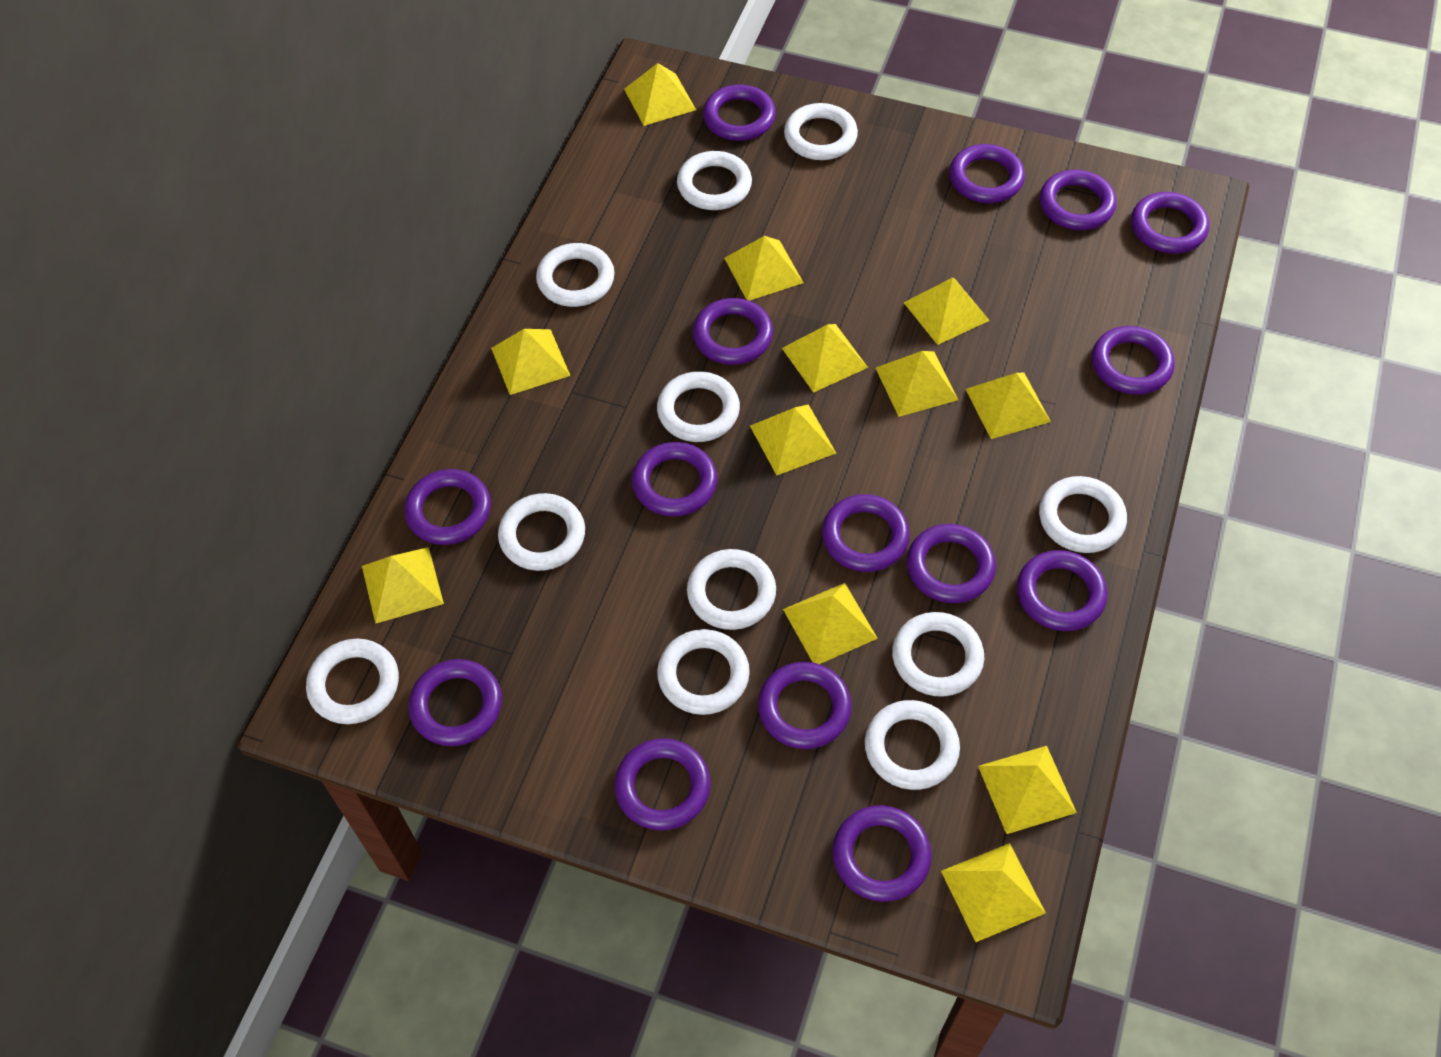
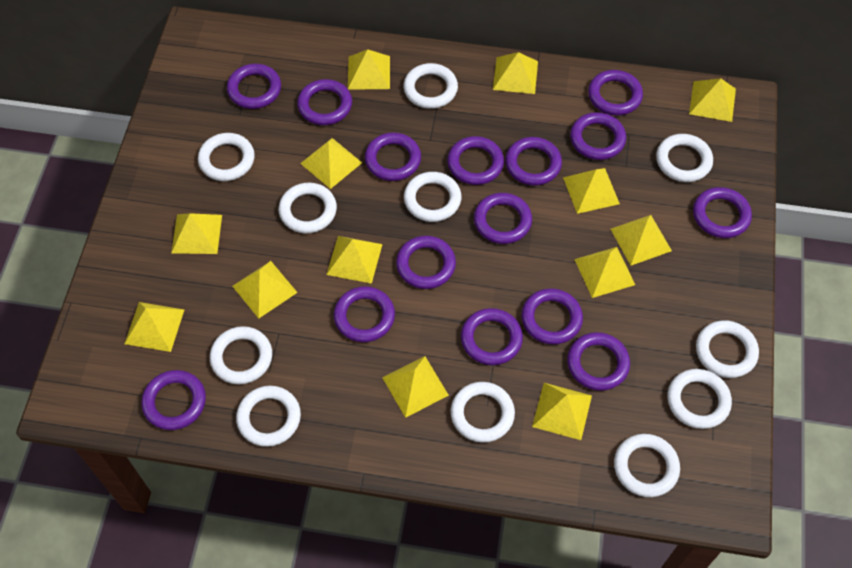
yellow pyramid: [362,547,444,624] [491,329,570,395] [624,63,696,126] [724,236,803,301] [750,404,836,475] [782,324,868,393] [783,583,878,664] [876,351,958,417] [904,277,990,345] [941,843,1046,942] [966,373,1051,439] [978,746,1077,834] = 12 -> [124,302,184,352] [171,213,222,254] [232,261,298,319] [300,138,362,189] [326,236,383,284] [348,49,390,90] [382,356,449,418] [493,52,538,94] [532,383,592,440] [563,168,620,214] [574,247,635,298] [611,215,672,265] [689,78,736,122] = 13

